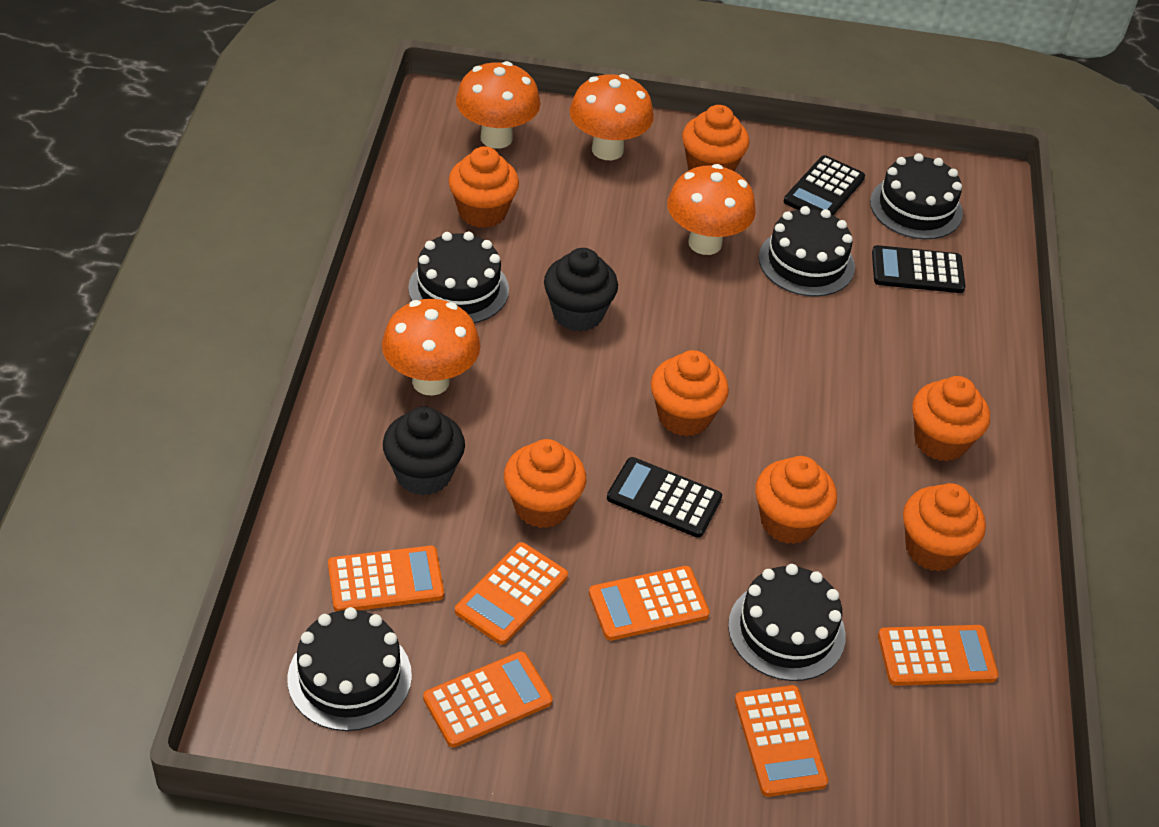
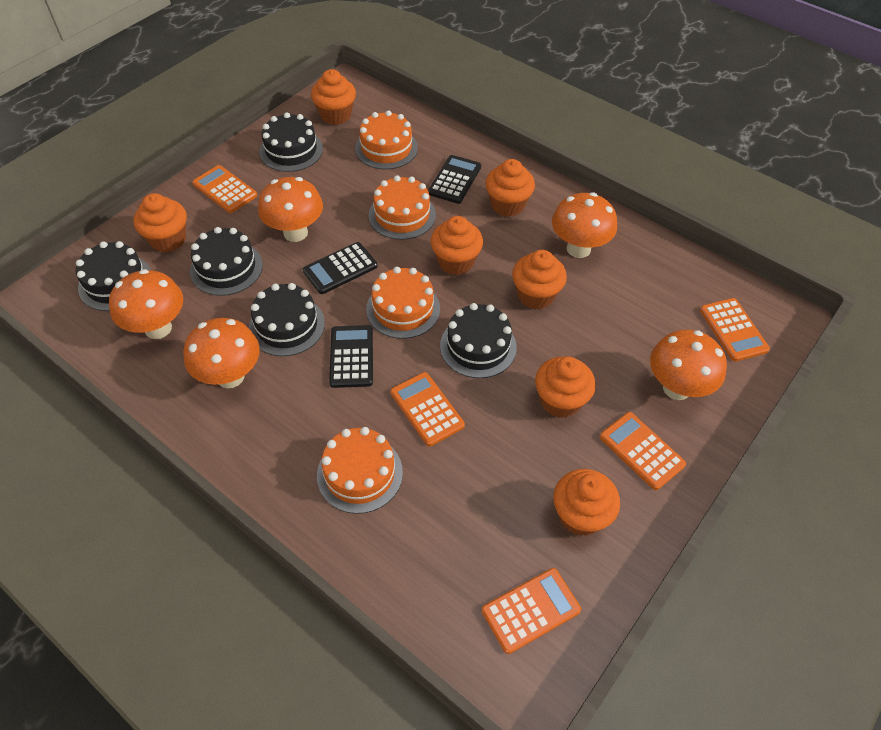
black cupcake: [383,406,465,496] [544,248,618,332] = 2 -> none = 0
orange cake: none = 0 -> [317,427,403,514] [355,110,418,170] [366,267,440,339] [369,175,436,240] = 4
orange calculator: [328,546,444,611] [423,652,553,747] [455,542,568,645] [589,566,710,641] [735,685,828,797] [878,625,999,686] = 6 -> [192,165,257,213] [390,372,465,446] [482,568,581,654] [600,412,686,490] [700,298,770,362] = 5
orange mushroom: [382,299,480,396] [456,61,540,149] [570,74,654,160] [667,164,756,255] = 4 -> [109,269,183,339] [183,318,260,388] [258,177,323,242] [552,192,617,258] [650,330,727,400] = 5

